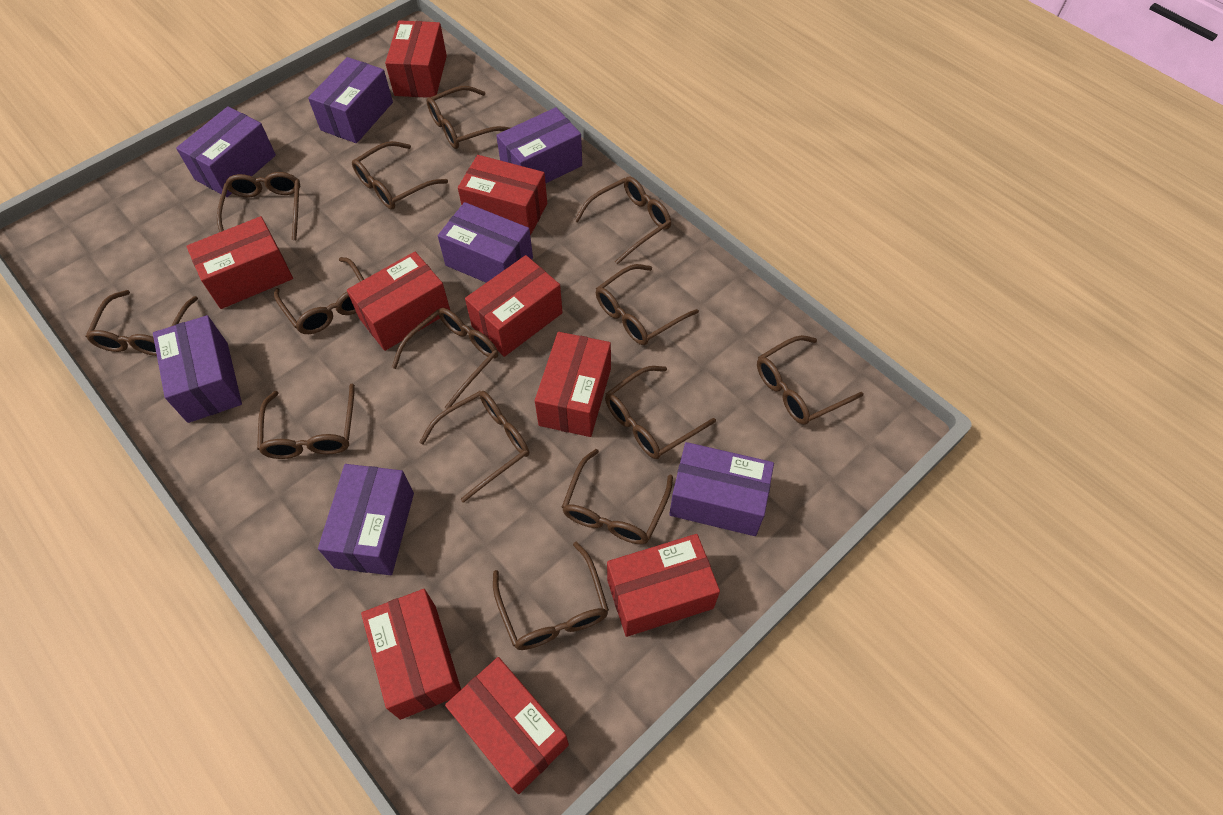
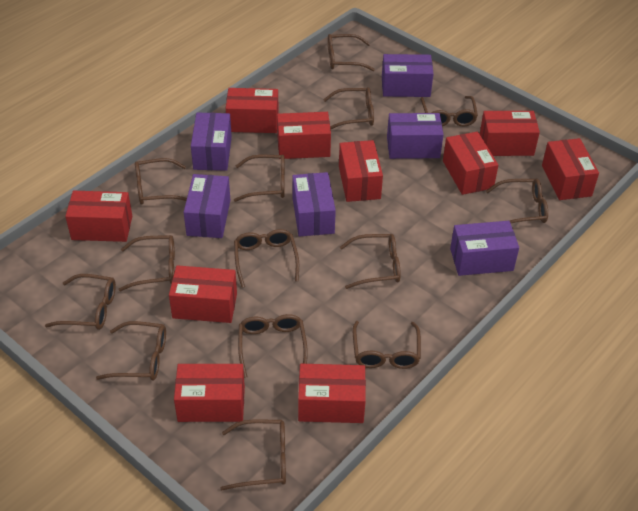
purple box: [153,315,242,423] [176,106,276,197] [308,57,393,143] [318,464,414,575] [438,202,533,283] [496,107,582,183] [669,442,774,536] = 7 -> [184,174,230,238] [191,113,232,171] [292,172,336,237] [382,54,434,97] [387,113,444,159] [450,221,519,276] = 6
red box: [186,216,293,309] [347,252,450,351] [361,589,461,720] [385,20,447,98] [445,657,569,794] [458,155,547,236] [465,255,563,357] [535,332,611,437] [607,534,720,637] = 9 -> [65,191,132,242] [169,265,237,323] [174,364,245,422] [226,88,279,133] [277,112,331,159] [298,364,366,423] [339,140,383,202] [443,132,499,195] [480,111,540,156] [542,138,599,200] = 10

